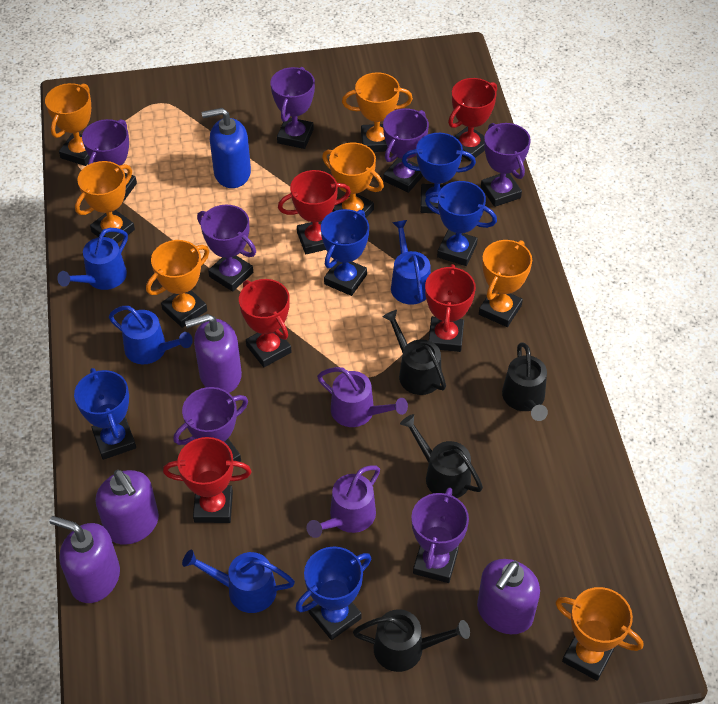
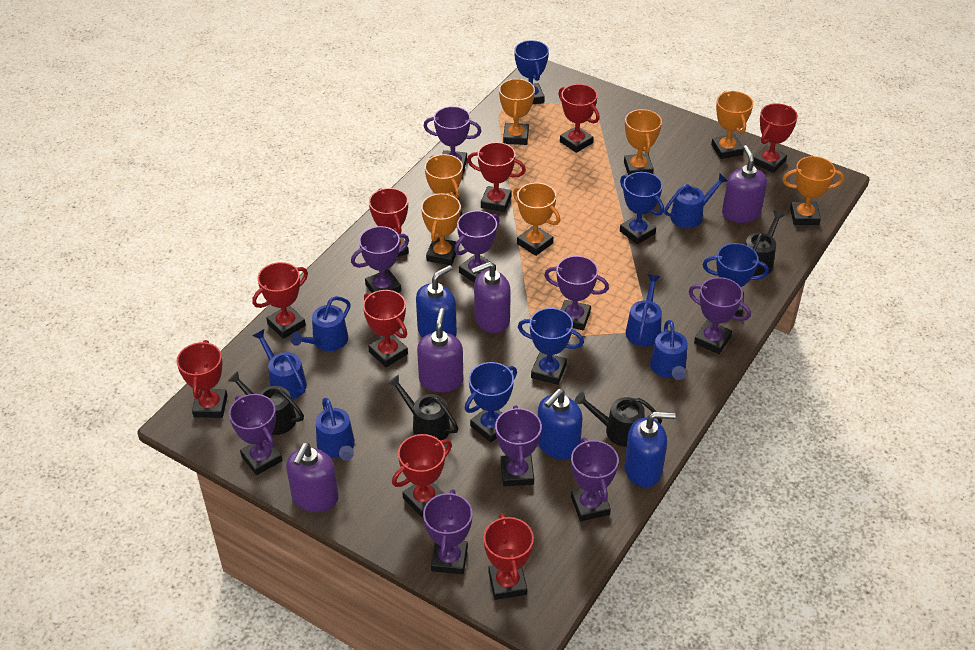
blue soap dispenser: [202,108,251,188] = 1 -> [416,265,457,338] [538,389,582,460] [624,412,676,487] = 3
blue watering can: [57,228,128,290] [109,306,193,364] [182,550,295,613] [391,220,431,305] = 4 -> [252,329,307,399] [291,296,350,351] [316,398,355,461] [626,274,662,347] [650,320,688,380] [664,174,727,228] = 6
purple trophy: [82,119,137,203] [173,387,248,462] [197,205,256,292] [270,67,315,149] [383,108,429,193] [411,488,469,583] [481,123,531,207] = 7 -> [229,394,283,475] [351,226,409,293] [423,106,481,174] [423,489,472,575] [454,211,500,283] [495,405,542,486] [544,256,609,330] [571,438,619,521] [689,277,751,354] = 9
purple watering can: [307,465,380,538] [317,367,408,427] = 2 -> none = 0
red trophy: [163,437,252,523] [239,279,292,367] [278,170,351,254] [425,264,476,352] [448,78,497,161] = 5 -> [177,340,228,418] [252,262,308,339] [363,290,408,367] [369,188,409,257] [392,434,452,517] [467,142,526,212] [484,513,534,600] [558,84,600,153] [754,103,798,173] = 9

